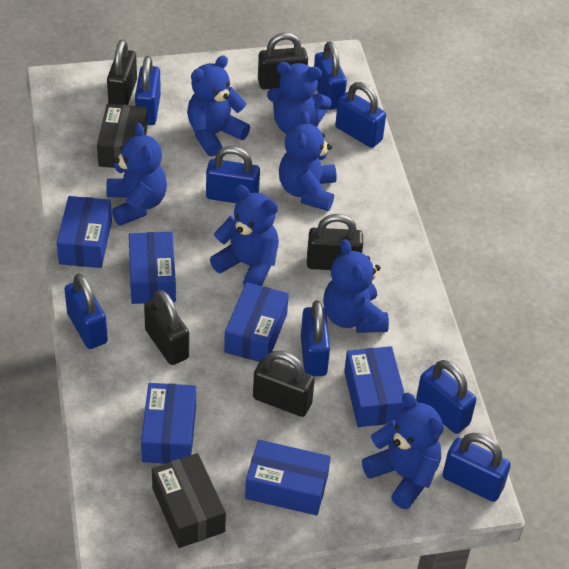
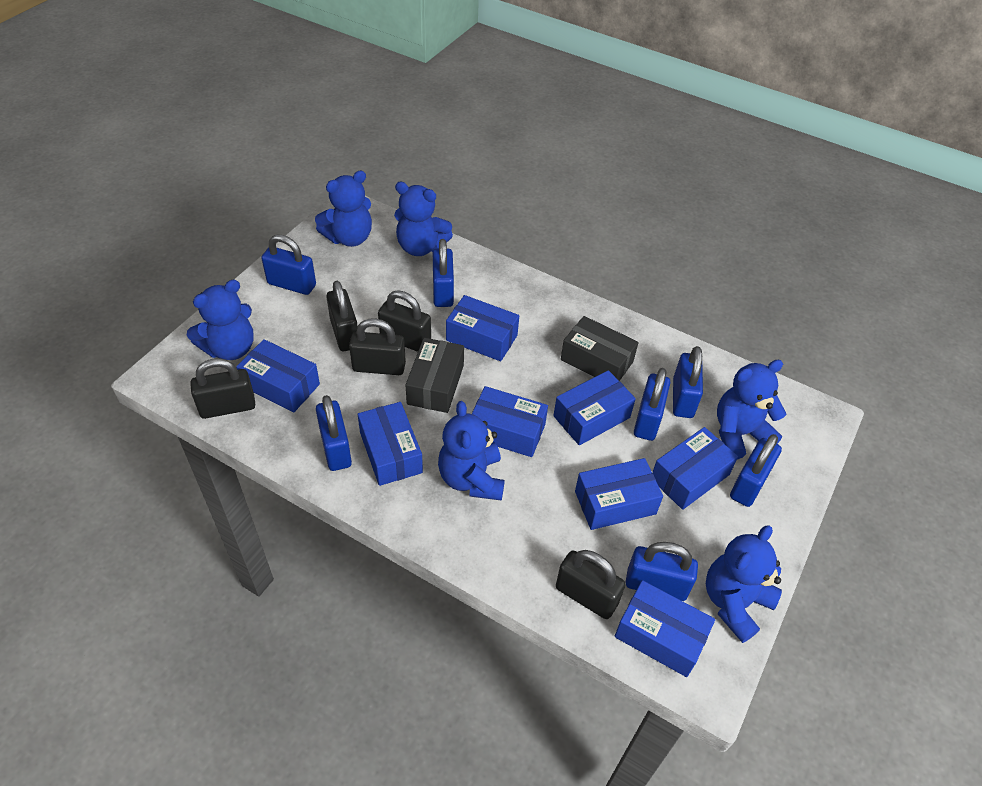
blue box: [57,196,112,268] [129,232,176,304] [141,383,196,464] [224,282,289,362] [245,440,331,516] [344,346,406,427] = 6 -> [236,339,320,412] [358,402,423,486] [446,295,519,361] [472,386,548,457] [553,370,636,445] [575,458,663,530] [615,580,715,677] [652,427,738,510] = 8
blue padlock: [65,274,108,349] [135,56,161,125] [206,146,260,203] [301,300,330,376] [314,41,347,110] [335,82,386,148] [416,360,476,434] [443,433,511,502] = 8 -> [261,234,316,295] [316,395,352,471] [433,239,454,307] [626,542,698,601] [634,368,670,441] [673,346,703,418] [730,434,782,507] = 7
blue teddy bear: [106,123,167,226] [187,55,250,157] [210,185,279,286] [267,62,332,134] [279,111,336,211] [323,239,389,333] [362,393,444,509] = 7 -> [187,280,254,360] [315,171,372,247] [394,182,453,256] [438,401,505,501] [706,525,782,643] [717,360,786,460] = 6

